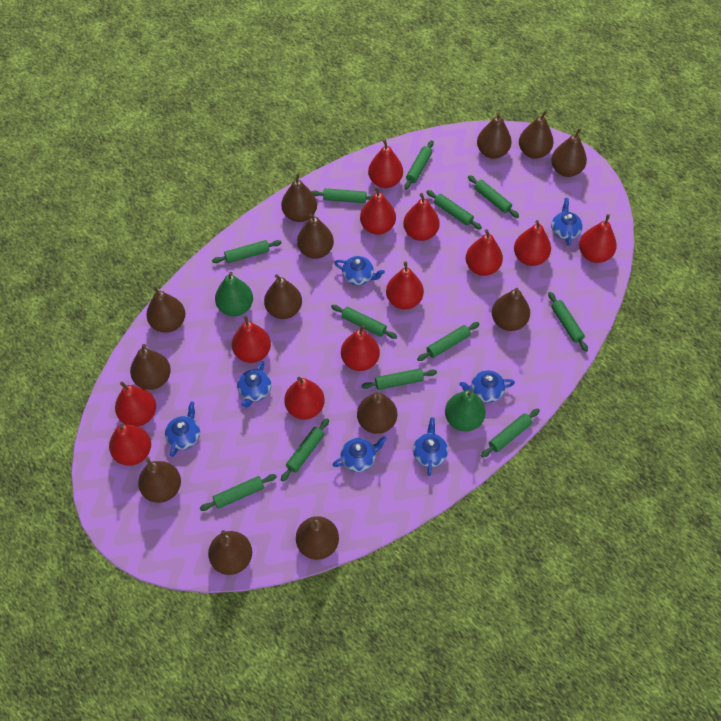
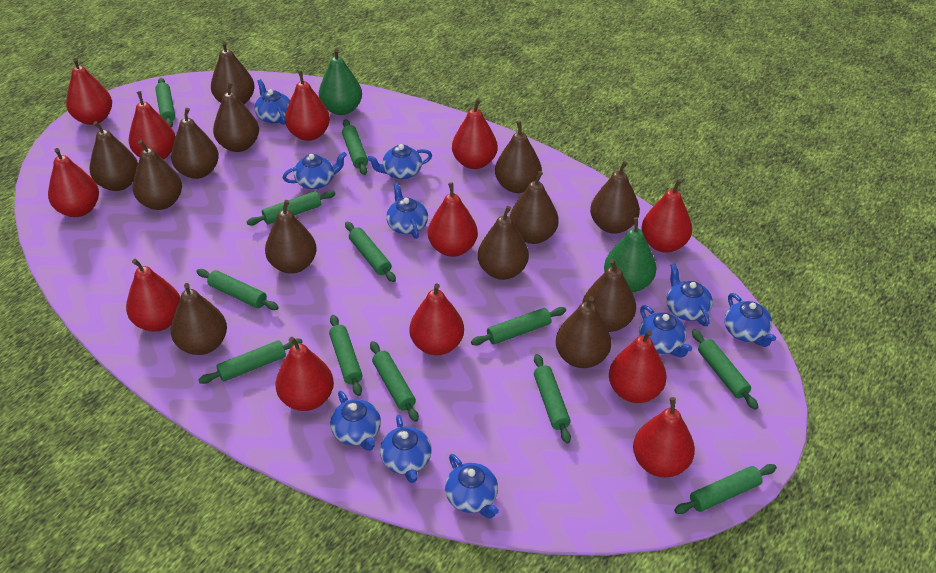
blue teapot: [165,401,200,457] [237,361,271,407] [333,436,387,472] [334,256,385,285] [413,417,448,476] [460,370,515,403] [551,198,583,246] = 7 -> [254,79,290,125] [283,152,347,189] [330,391,381,451] [367,144,432,179] [380,415,432,483] [386,182,428,239] [445,454,499,519] [639,305,692,358] [667,263,713,326] [725,293,776,347] = 10

